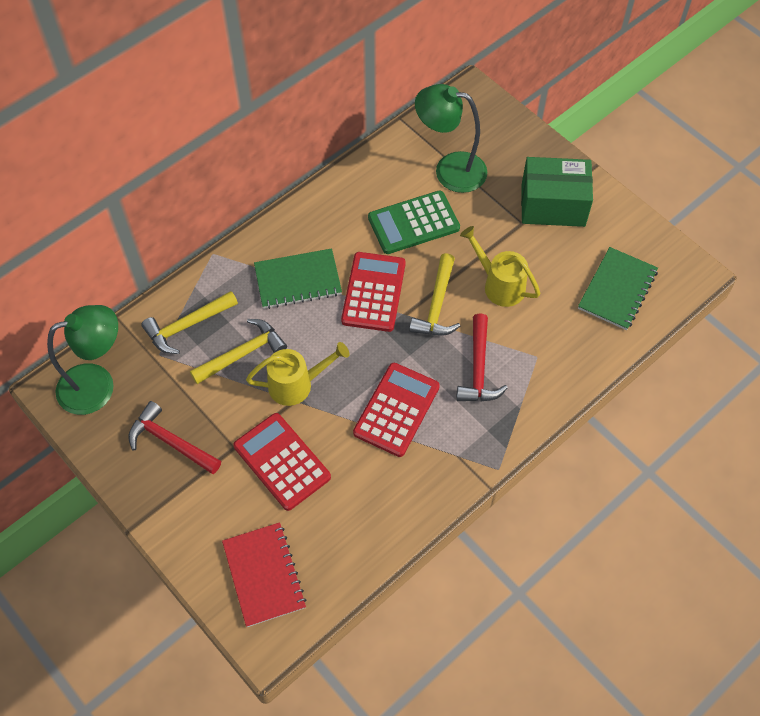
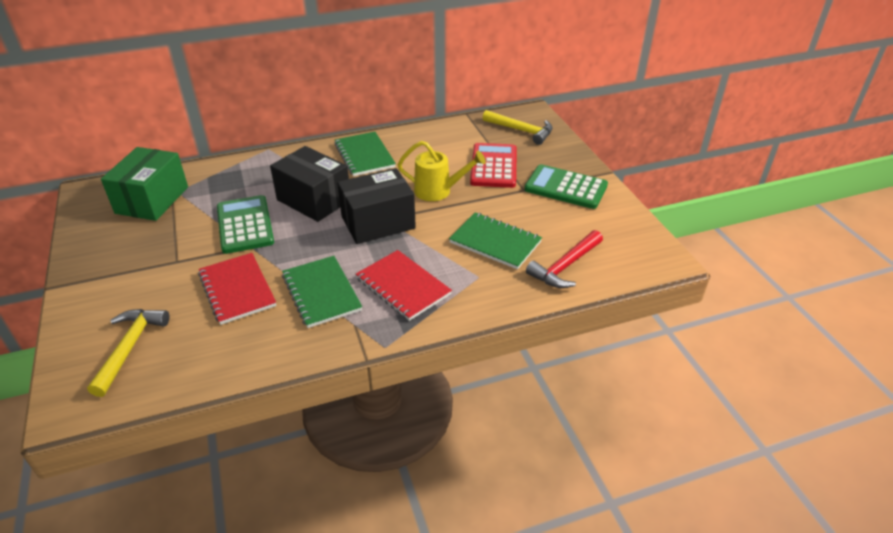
black box: none = 0 -> [270,146,349,222] [337,168,416,244] = 2
green calculator: [368,190,460,254] = 1 -> [217,195,274,254] [524,164,608,209] = 2
green lamp: [47,305,118,415] [415,84,487,193] = 2 -> none = 0
green notebook: [254,248,342,309] [578,247,658,330] = 2 -> [282,256,362,328] [334,132,396,176] [449,212,542,269] = 3
red calculator: [233,413,331,511] [341,252,406,332] [353,363,440,457] = 3 -> [470,143,517,188] = 1
red hammer: [128,401,221,474] [456,314,508,401] = 2 -> [526,230,603,288] = 1
red notebook: [222,522,306,627] = 1 -> [198,253,276,325] [356,250,452,321] = 2
yellow hammer: [141,291,238,354] [190,319,287,384] [409,253,460,335] = 3 -> [87,309,169,397] [483,110,552,145] = 2
yellow watering can: [246,342,349,406] [460,226,540,307] = 2 -> [398,141,486,201] = 1

